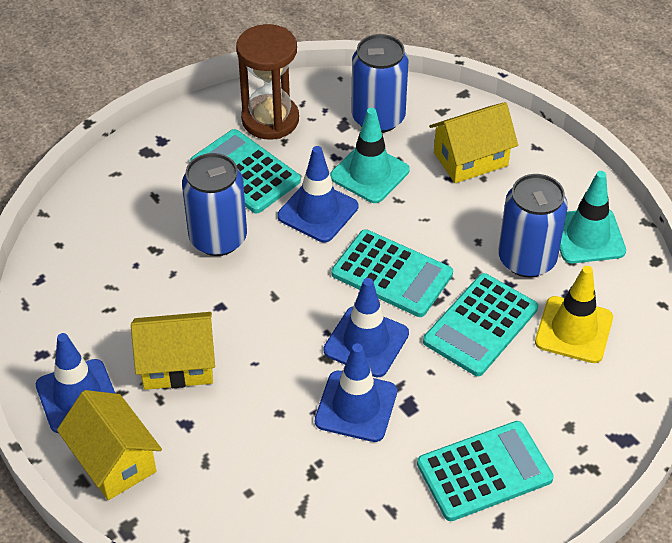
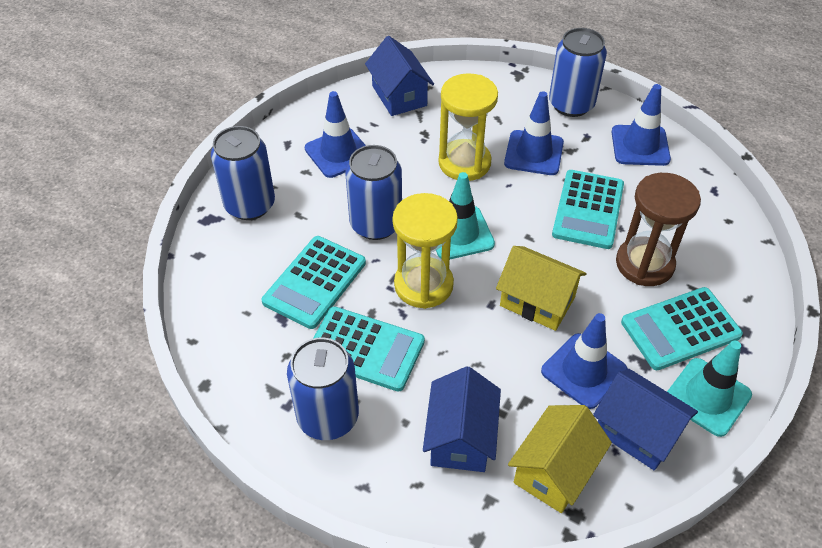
blue can: [182,153,247,256] [351,34,409,133] [498,174,568,277] = 3 -> [211,126,275,220] [287,338,359,440] [345,145,402,240] [549,28,607,117] = 4
blue house: none = 0 -> [365,36,434,116] [423,366,501,472] [593,369,698,471] = 3
yellow hourglass: none = 0 -> [392,193,458,309] [438,73,498,181] = 2
yellow house: [57,390,162,500] [131,312,215,390] [429,102,518,183] = 3 -> [496,246,587,331] [508,405,612,513] = 2
yellow traffic cone: [535,266,613,363] = 1 -> none = 0

